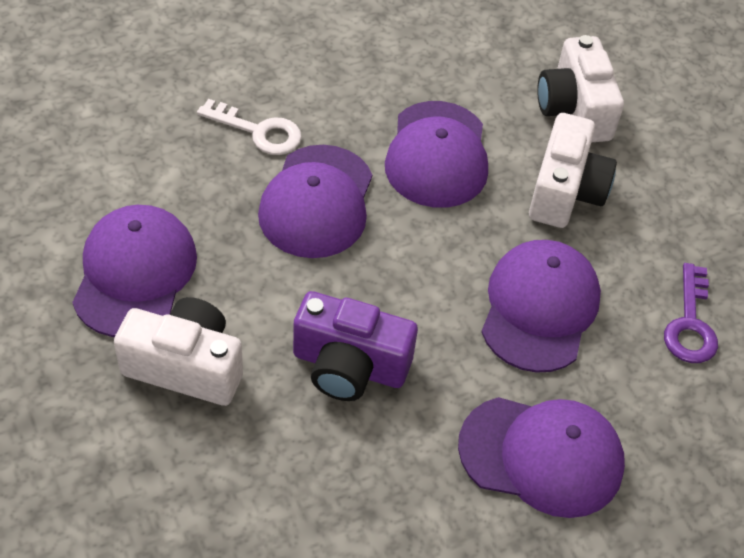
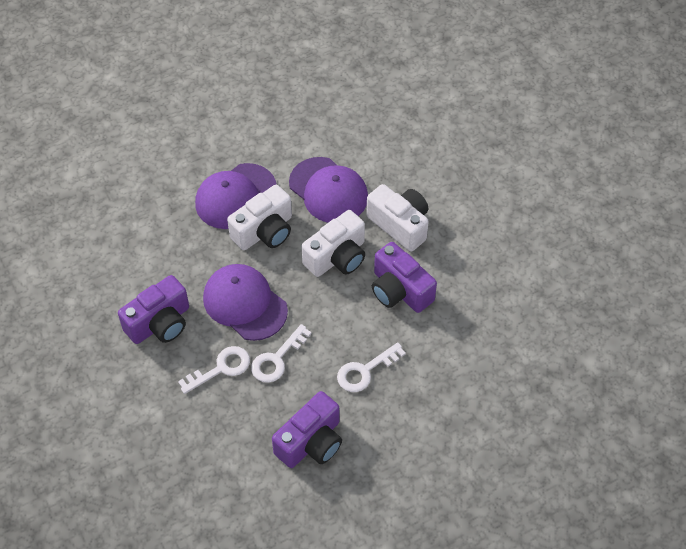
purple camera: [293,291,418,401] = 1 -> [118,275,189,344] [272,391,342,468] [372,242,437,313] = 3
purple cap: [72,205,197,337] [258,145,372,258] [385,101,488,208] [458,397,625,518] [481,240,601,373] = 5 -> [195,163,277,229] [203,264,288,341] [289,157,368,223] = 3
purple key: [664,263,718,363] = 1 -> none = 0
white key: [197,99,302,155] = 1 -> [178,346,250,394] [251,324,312,383] [337,342,406,392] = 3

